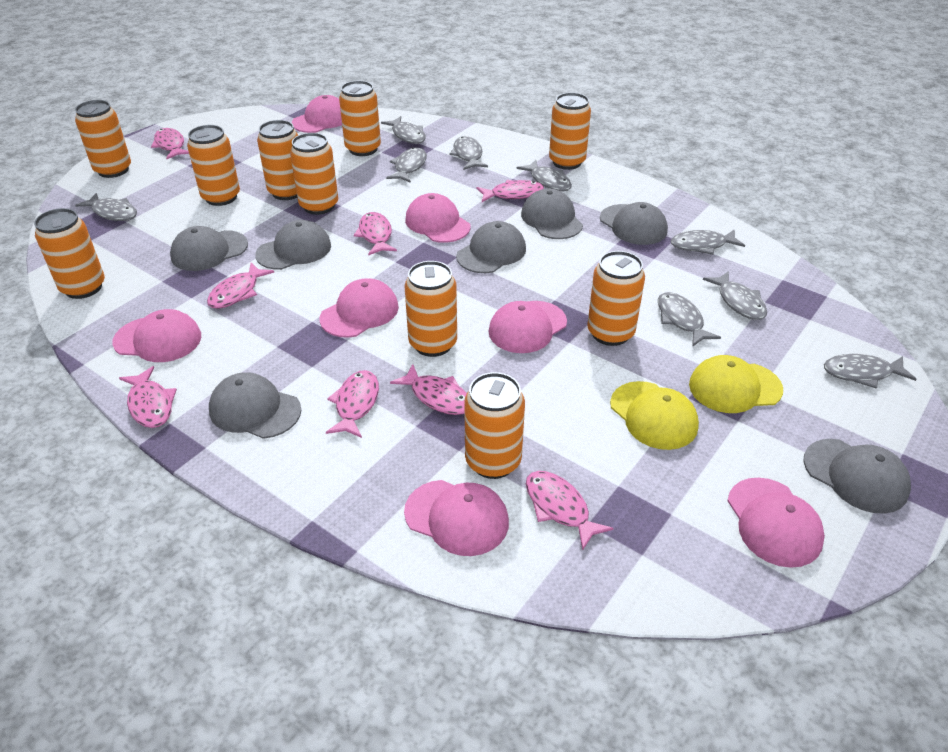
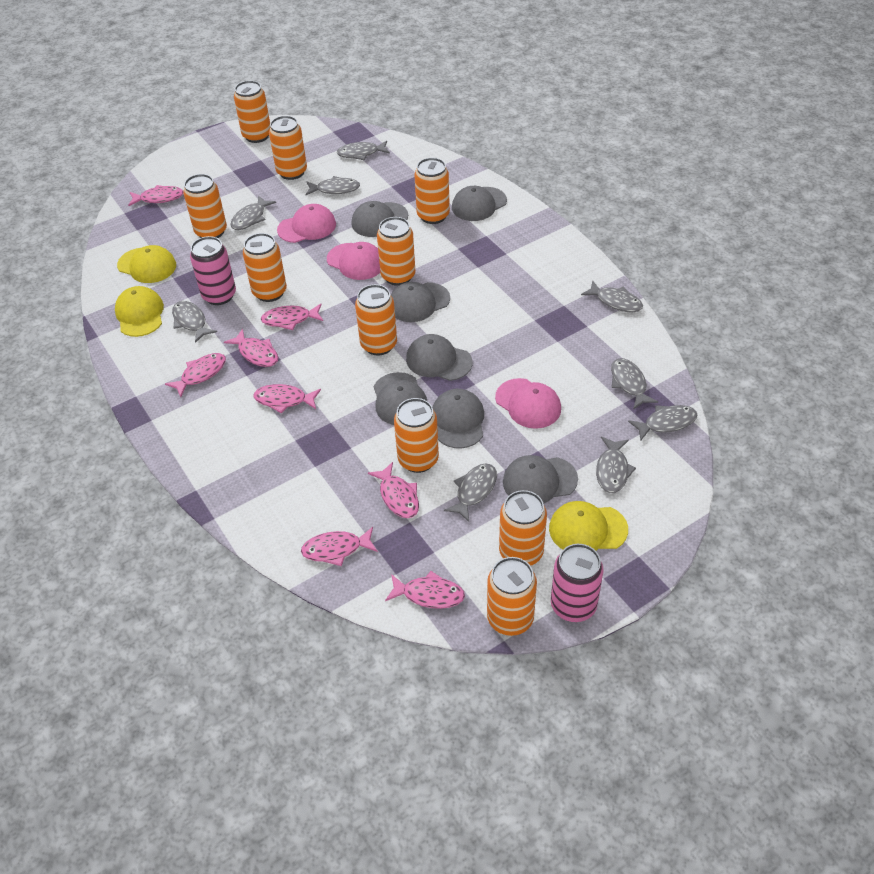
pink can: none = 0 -> [190,236,236,305] [551,544,603,622] = 2
pink cap: [112,309,201,362] [292,95,342,133] [320,278,399,338] [404,480,509,556] [405,193,471,243] [488,301,567,353] [728,478,825,568] = 7 -> [277,204,336,243] [327,242,380,280] [495,378,561,429] = 3
yellow cap: [610,381,699,450] [689,355,783,413] = 2 -> [115,286,164,337] [117,245,176,283] [549,501,628,551] = 3

